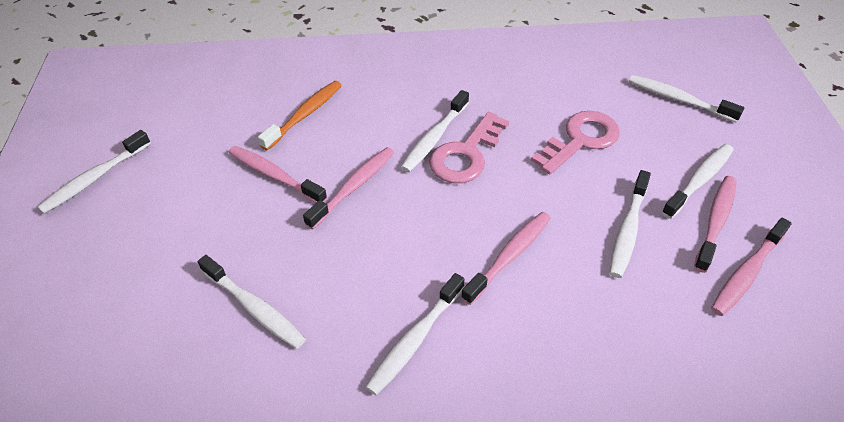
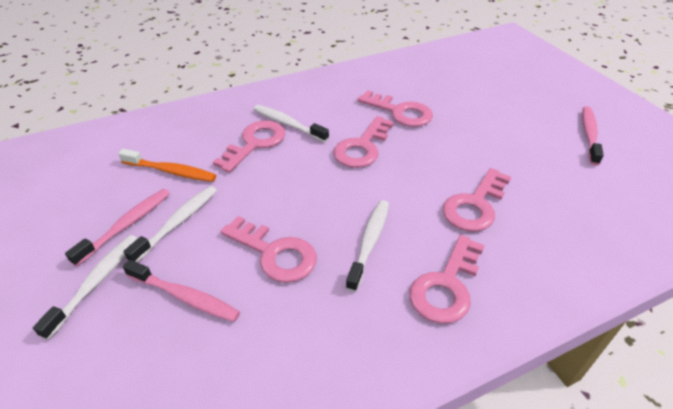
pink key: [429,112,509,183] [531,111,620,174] = 2 -> [213,121,286,173] [220,216,317,283] [333,116,394,168] [357,90,433,127] [409,235,485,324] [443,168,511,232] = 6
pink toothbrush: [229,146,327,203] [303,147,394,230] [461,212,551,305] [694,176,737,273] [711,218,792,316] = 5 -> [65,189,170,267] [123,260,240,322] [582,106,604,165] = 3
white toothbrush: [37,130,151,214] [198,255,306,349] [366,273,464,395] [401,90,469,172] [609,170,651,278] [629,75,744,123] [662,144,734,219] = 7 -> [33,235,138,340] [123,186,217,262] [254,105,329,142] [346,200,389,292] = 4

